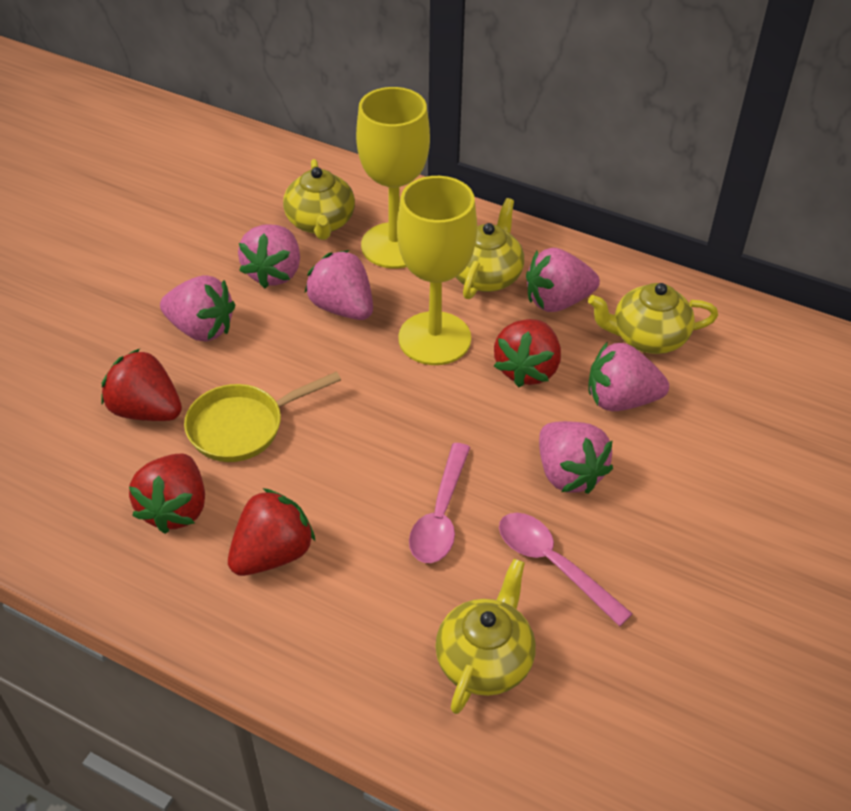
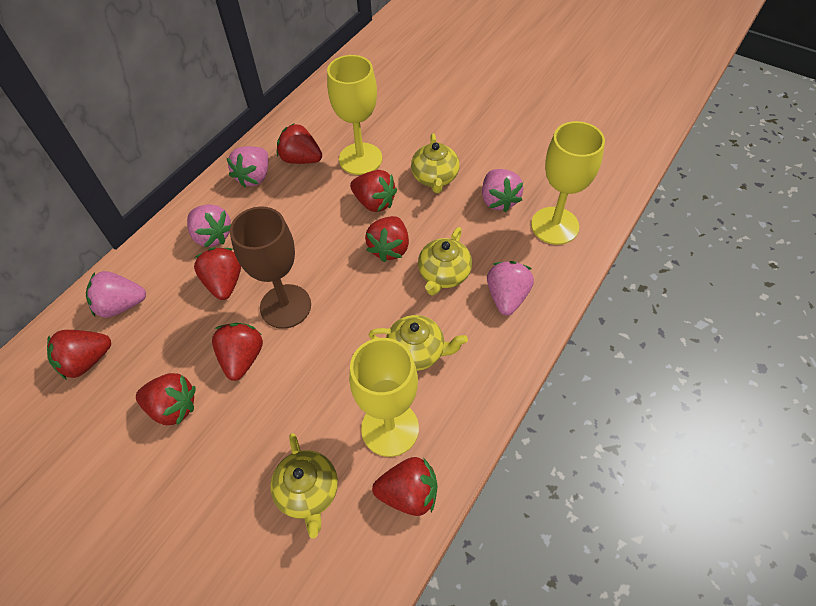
brown goblet: none = 0 -> [230,207,311,329] = 1
pink spoon: [409,443,471,563] [499,513,633,627] = 2 -> none = 0
pink strawberry: [160,275,235,342] [238,225,300,288] [305,250,373,320] [526,248,600,312] [539,421,613,494] [589,342,669,411] = 6 -> [86,271,146,318] [187,204,231,247] [227,146,268,188] [482,169,523,212] [487,261,534,316] = 5
red strawberry: [101,349,182,421] [129,454,205,534] [228,488,316,576] [494,319,561,387] = 4 -> [47,330,111,380] [136,373,196,426] [194,248,241,300] [212,323,263,381] [277,123,322,164] [350,170,397,212] [365,216,409,262] [372,457,437,516] = 8
yellow goblet: [356,87,430,269] [397,176,477,365] = 2 -> [327,55,382,175] [349,338,419,457] [531,121,605,245] = 3
yellow pan: [184,372,341,462] = 1 -> none = 0

